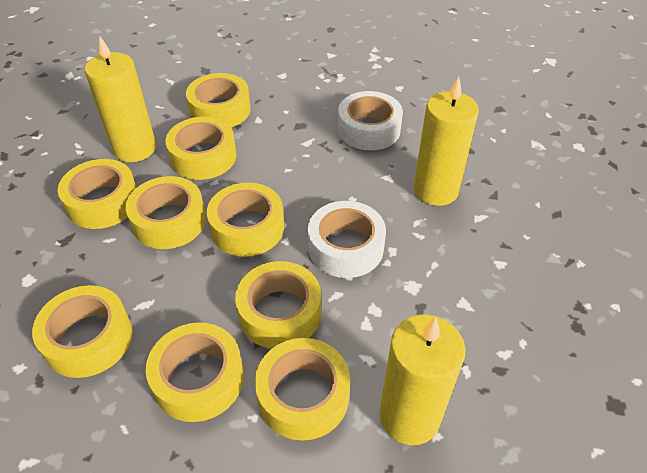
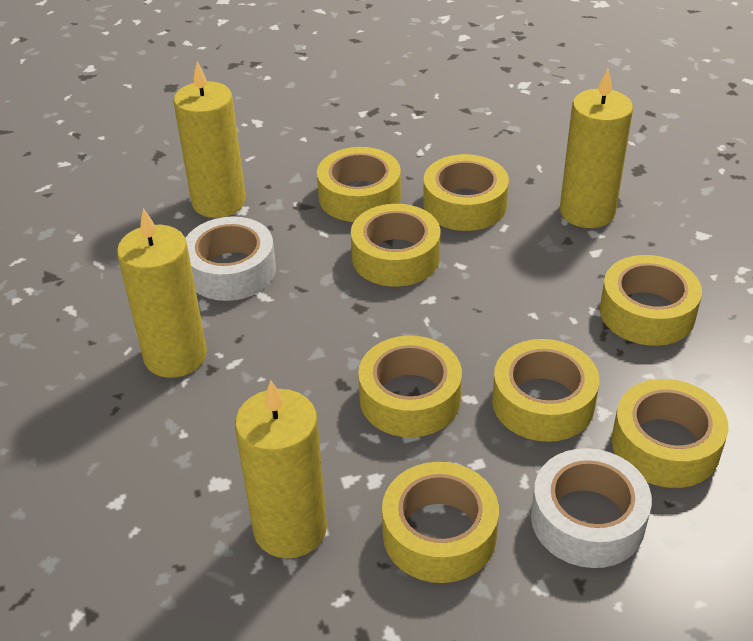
yellow candle: [85,36,156,162] [379,314,465,445] [414,77,479,206] = 3 -> [117,208,207,378] [174,61,246,218] [235,380,327,559] [560,69,633,228] = 4
yellow tape: [32,285,132,378] [58,159,137,229] [126,176,206,249] [146,322,244,422] [166,116,237,180] [186,73,251,127] [207,182,284,257] [235,261,321,349] [255,338,350,441] = 9 -> [317,147,401,222] [351,204,440,287] [358,336,462,437] [382,462,499,583] [423,154,509,231] [492,339,599,442] [600,255,702,346] [612,379,728,488] = 8

